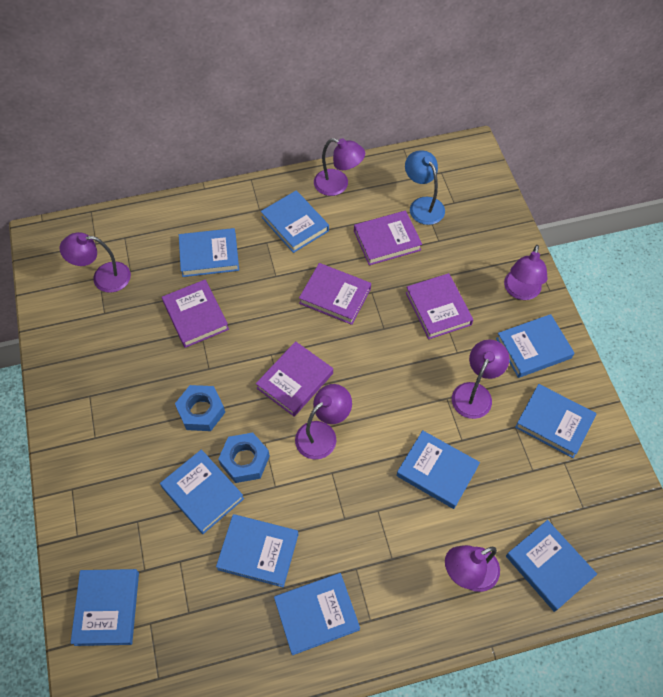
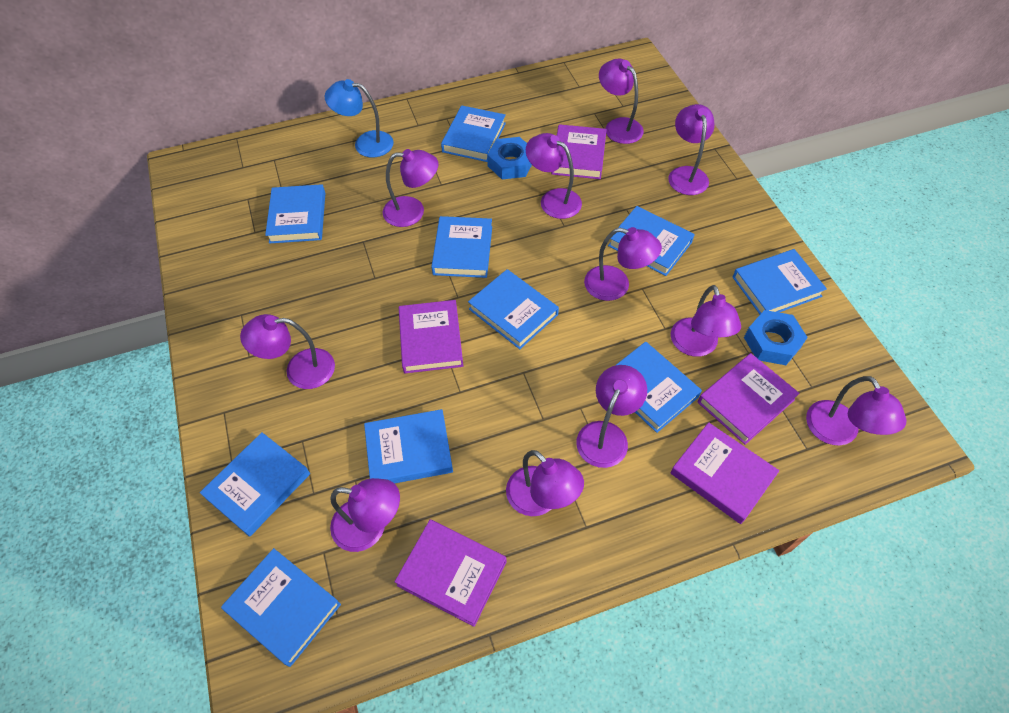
purple lamp: [60,232,131,293] [295,384,352,459] [314,138,365,196] [445,545,500,592] [452,340,509,419] [504,245,548,300] = 6 -> [240,314,335,389] [330,478,400,552] [383,149,439,227] [506,450,584,516] [526,133,582,219] [576,365,647,468] [584,227,662,301] [599,58,644,144] [668,104,714,195] [671,285,741,357] [806,376,907,446] = 11

